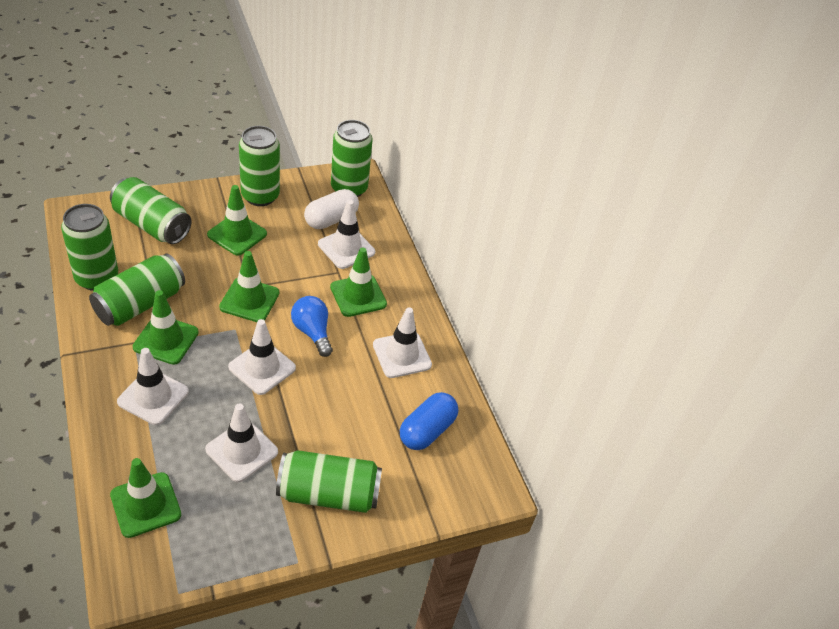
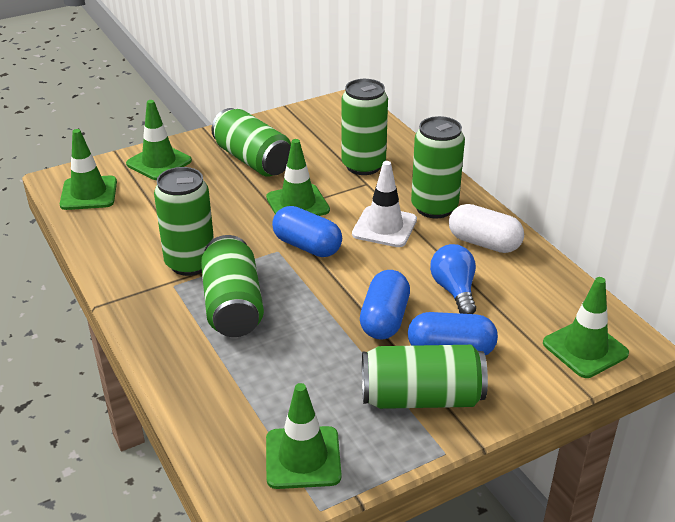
blue capsule: [400,392,458,450] = 1 -> [272,206,342,257] [360,270,410,340] [408,312,498,355] = 3
white traffic cone: [117,348,189,425] [205,403,278,482] [228,319,296,395] [318,200,375,269] [373,307,432,378] = 5 -> [352,161,417,247] = 1

